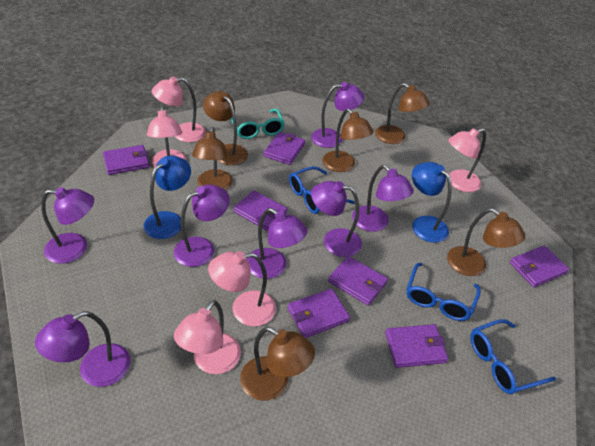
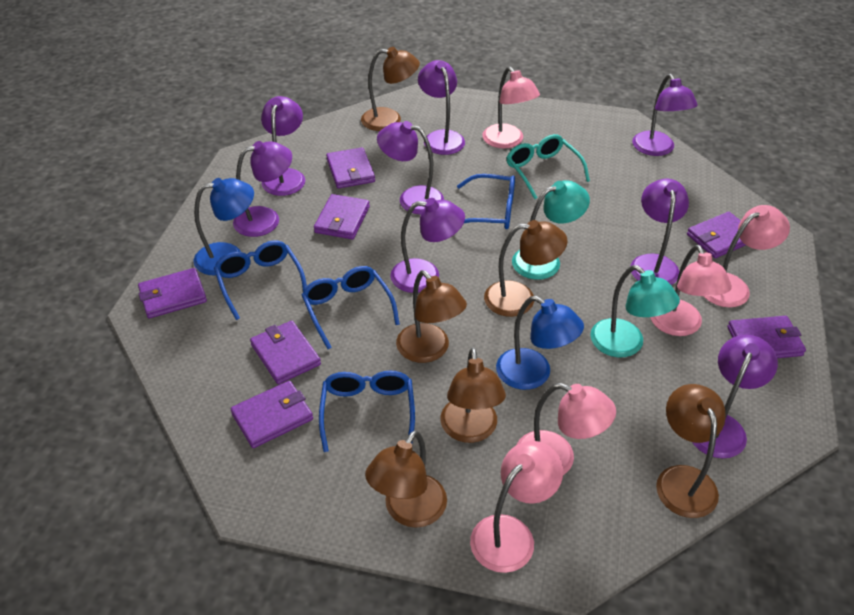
blue glasses: [289,166,355,214] [407,263,481,321] [470,319,556,394] = 3 -> [214,240,307,320] [302,266,400,349] [319,371,415,452] [457,174,515,229] = 4
purple lamp: [35,311,130,387] [41,187,94,264] [174,184,230,267] [247,208,307,279] [311,82,364,148] [311,181,362,257] [352,165,414,232] = 7 -> [233,141,292,237] [261,96,305,196] [377,121,444,215] [390,198,465,293] [418,60,465,155] [631,178,689,285] [632,74,698,156] [692,335,778,458] = 8
turquoise lamp: none = 0 -> [512,180,590,280] [590,265,680,357] = 2

